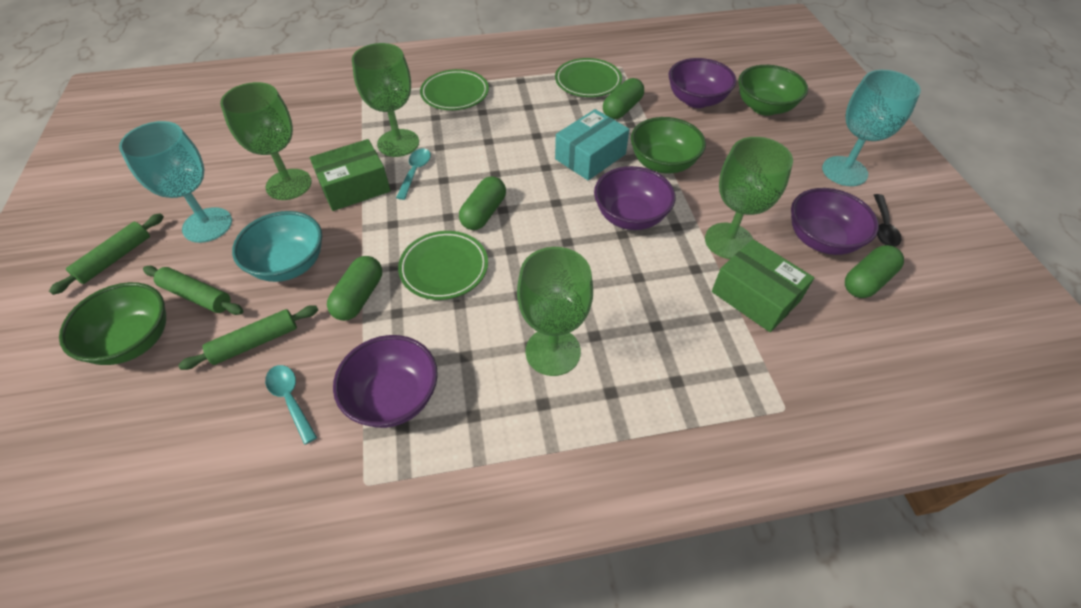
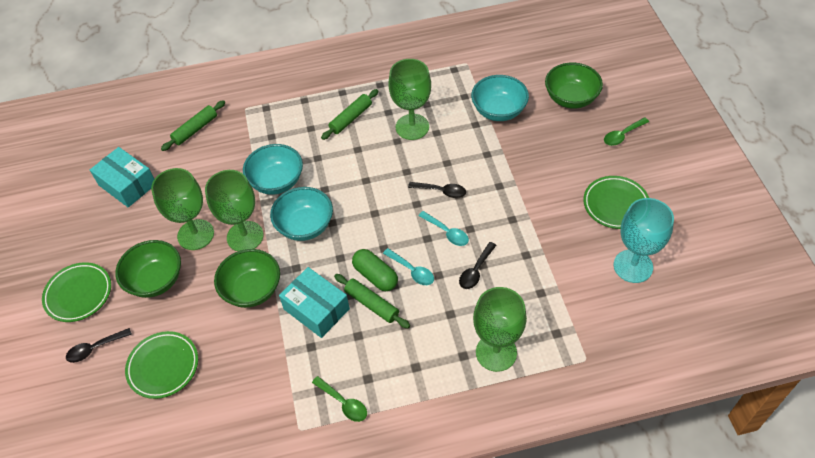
black spoon: [874,194,901,247] = 1 -> [66,328,132,363] [408,182,466,198] [459,242,497,289] = 3
green box: [310,139,391,211] [712,239,814,332] = 2 -> none = 0
green capsule: [327,256,382,321] [459,176,506,230] [603,78,644,119] [845,245,904,298] = 4 -> [352,249,398,291] = 1
green spoon: none = 0 -> [312,376,367,422] [604,117,649,146] = 2
purple bowl: [333,335,438,428] [594,166,675,230] [669,58,737,108] [791,188,879,255] = 4 -> none = 0
turquoise bowl: [232,211,322,282] = 1 -> [243,144,303,195] [270,187,333,241] [471,75,529,121] = 3
turquoise box: [555,109,630,180] = 1 -> [90,147,154,208] [279,267,350,338] = 2
turquoise goblet: [119,121,232,243] [822,70,921,186] = 2 -> [614,198,674,283] = 1

